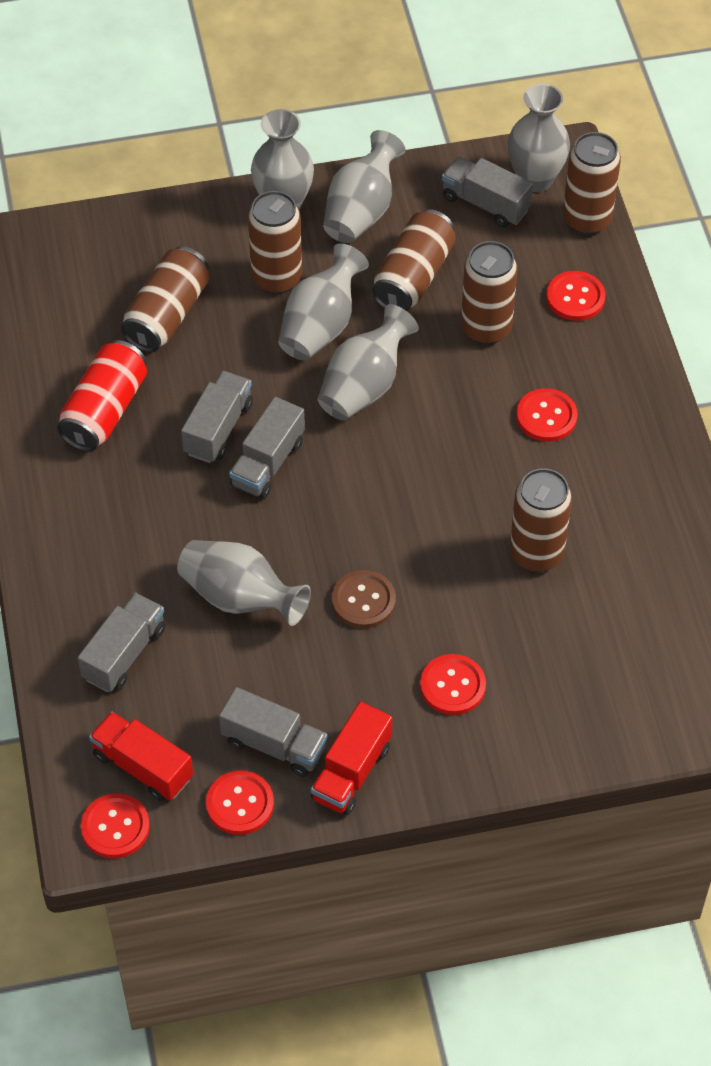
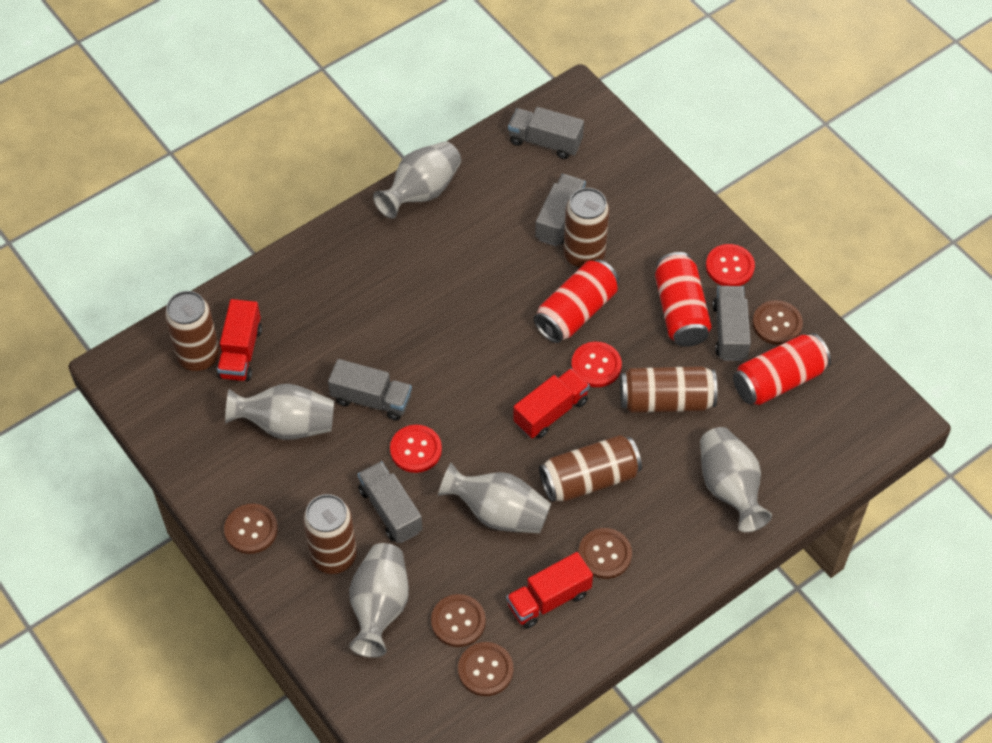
brown button: [332,570,396,629] = 1 -> [224,504,278,554] [431,594,486,647] [458,642,513,696] [579,528,632,579] [752,300,803,345] = 5
brown can: [121,246,209,353] [248,191,302,294] [372,209,456,312] [461,241,517,345] [510,468,572,572] [563,132,621,235] = 6 -> [165,291,220,371] [303,494,357,574] [539,435,642,502] [563,188,609,268] [620,366,717,413] = 5
grey vase: [177,540,311,626] [251,109,314,210] [278,243,369,361] [318,304,419,421] [323,130,405,243] [508,84,570,192] = 6 -> [225,384,334,440] [349,543,409,658] [373,141,461,219] [438,463,551,533] [700,427,772,532] = 5
red button: [81,793,150,858] [206,770,274,835] [420,654,486,715] [516,388,578,442] [546,271,606,321] = 5 -> [390,425,442,473] [571,342,622,387] [706,244,755,286] = 3
red can: [57,340,147,452] = 1 -> [534,259,619,343] [655,252,712,347] [733,333,831,405] = 3
red truck: [89,711,193,801] [311,701,392,815] = 2 -> [217,299,262,381] [506,552,593,629] [513,368,590,439] = 3

